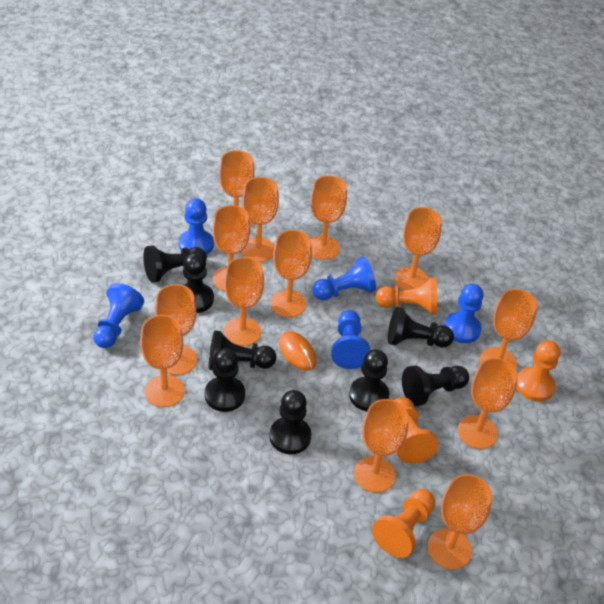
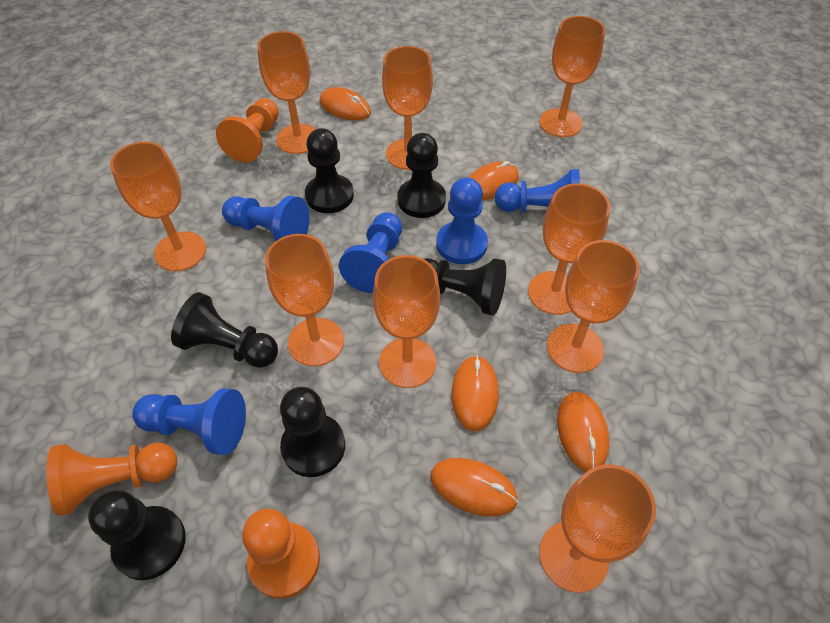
black pawn: [143,245,207,283] [183,252,214,313] [205,348,245,412] [209,330,276,370] [269,390,311,454] [349,349,390,411] [388,307,454,348] [402,365,469,406] = 8 -> [88,490,186,580] [171,292,278,368] [280,387,345,477] [305,128,354,213] [397,133,446,218] [424,258,506,315] = 6
orange goblet: [140,315,185,407] [155,284,197,375] [212,205,250,291] [219,150,255,228] [224,257,264,346] [241,177,279,262] [270,230,312,317] [310,175,347,260] [354,399,409,493] [394,207,442,290] [428,474,492,569] [458,358,518,449] [480,289,537,368] = 13 -> [110,142,206,271] [257,31,316,154] [265,234,344,366] [373,255,440,388] [382,46,433,170] [528,183,611,315] [539,16,605,137] [539,464,656,593] [547,240,640,373] = 9
orange mouse: [279,331,316,371] = 1 -> [320,87,371,121] [430,458,518,516] [451,355,499,431] [468,161,519,200] [557,392,609,472] = 5
orange pawn: [372,489,435,558] [375,277,437,314] [394,397,438,464] [516,340,560,401] = 4 -> [46,443,177,516] [216,98,279,163] [242,509,320,599] = 3

